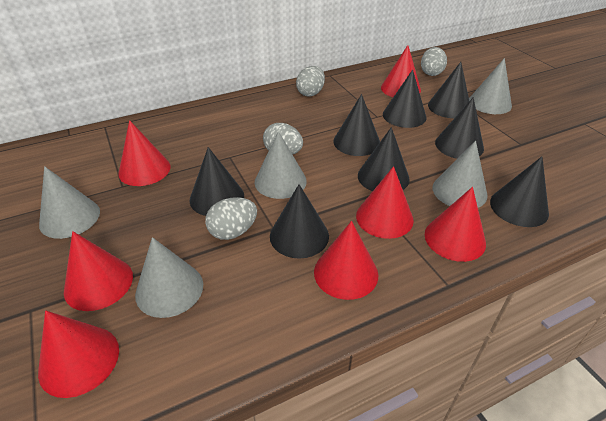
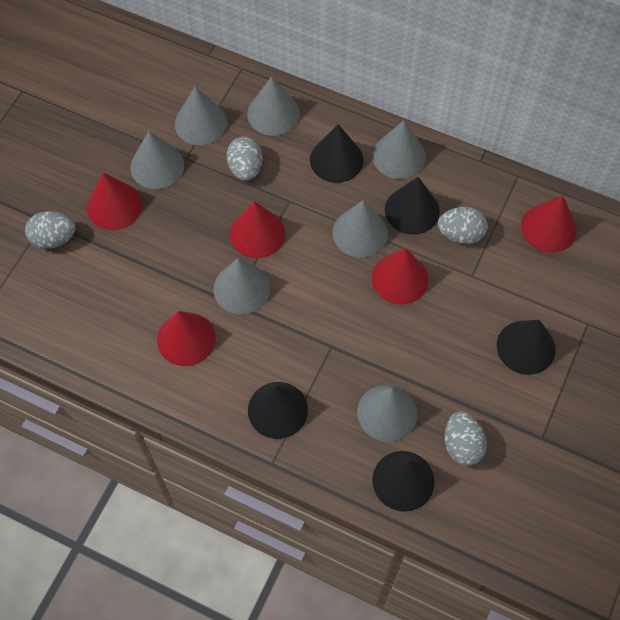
black cone: [190,147,244,216] [270,184,329,259] [333,94,380,156] [358,127,410,191] [383,70,427,128] [428,62,469,118] [435,97,484,159] [490,157,549,227] = 8 -> [248,382,308,439] [310,124,364,183] [372,451,434,512] [385,177,440,235] [497,320,555,375] = 5
grey cone: [39,166,100,239] [135,237,203,318] [254,131,307,199] [432,141,488,208] [469,58,512,114] = 5 -> [130,131,184,189] [175,87,227,146] [213,258,270,315] [247,76,300,136] [332,200,388,258] [357,385,417,442] [372,120,426,179] = 7
red cone: [38,310,119,398] [64,231,133,311] [118,120,171,186] [314,221,379,300] [356,166,414,239] [381,45,421,97] [425,187,486,262] = 7 -> [87,172,142,230] [157,311,215,366] [230,201,285,258] [372,248,429,304] [521,195,577,253] = 5

